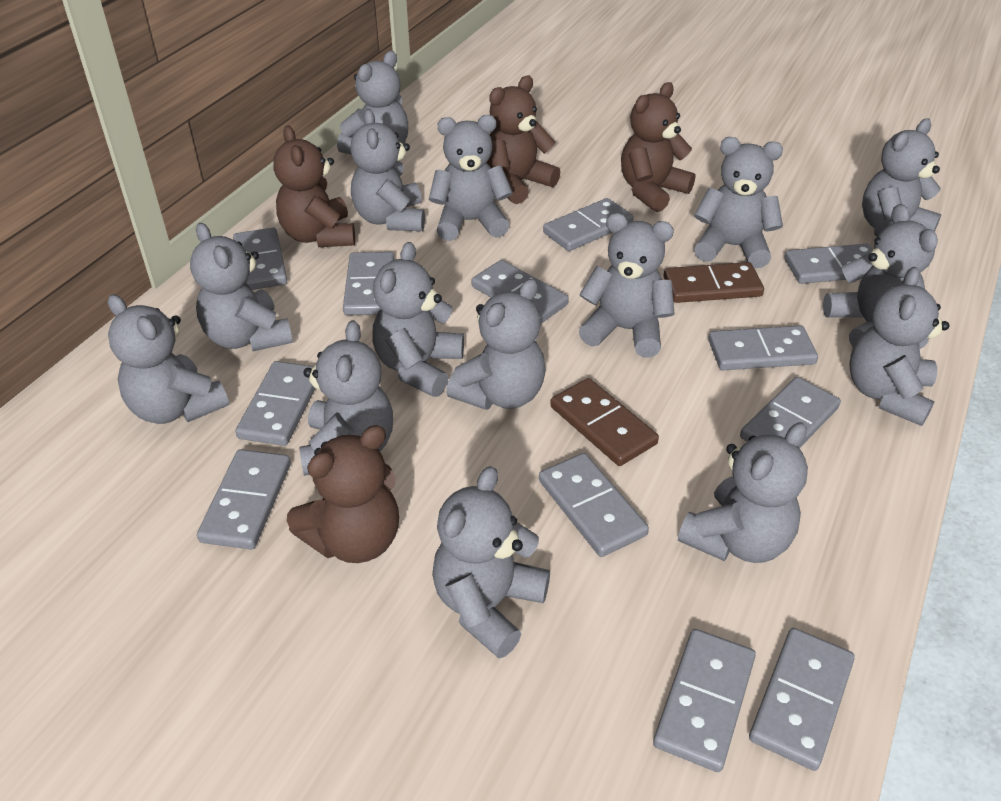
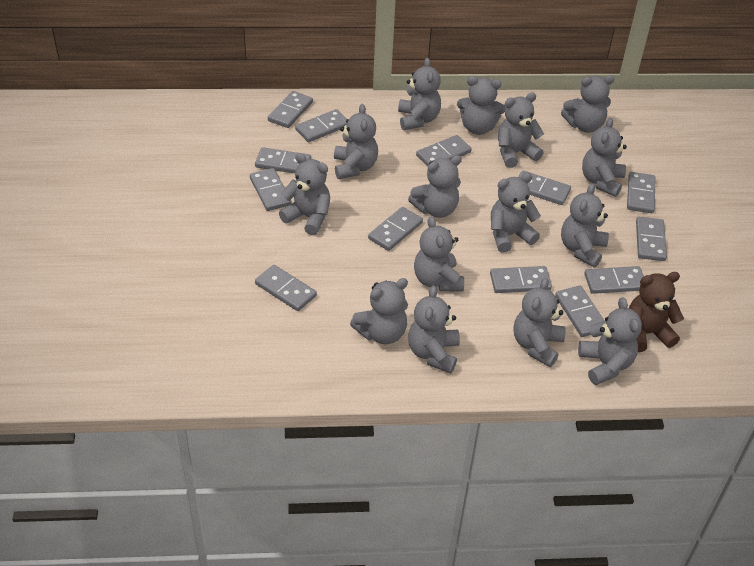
brown domino: [550,378,659,466] [664,262,764,303] = 2 -> none = 0
brown teddy bear: [273,126,355,247] [287,425,399,563] [487,76,560,204] [621,82,695,212] = 4 -> [629,272,684,352] = 1
grey domino: [197,449,291,550] [233,227,287,290] [235,361,315,446] [343,252,394,315] [472,260,569,324] [539,453,649,557] [543,198,634,251] [653,629,756,772] [708,325,818,370] [740,377,841,448] [749,628,855,771] [784,244,873,284] = 12 -> [250,168,292,211] [255,147,311,173] [255,265,317,311] [268,91,313,128] [295,109,347,142] [368,207,423,251] [416,135,471,167] [490,266,552,293] [518,171,571,205] [555,286,604,337] [584,266,644,294] [627,172,656,213] [636,217,667,261] = 13

